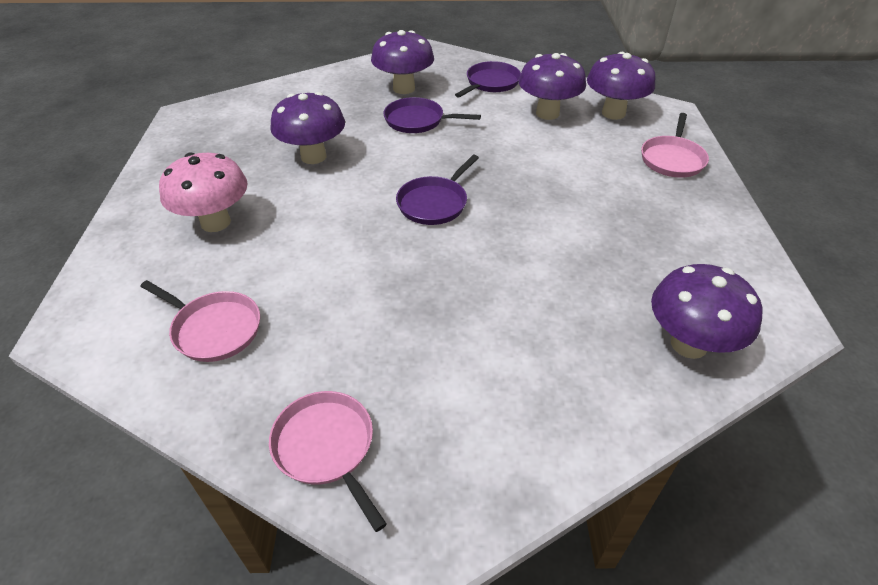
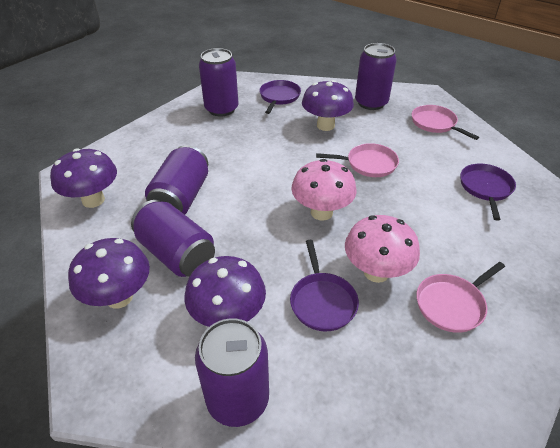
pink mushroom: [159,152,248,232] = 1 -> [291,159,357,221] [345,215,420,283] = 2
purple can: none = 0 -> [131,200,215,277] [145,145,208,215] [195,318,269,427] [199,48,239,116] [355,43,397,110] = 5
purple mushroom: [270,92,345,164] [371,30,434,94] [518,53,586,120] [587,52,655,120] [651,264,762,359] = 5 -> [50,148,117,208] [68,238,150,309] [184,256,266,327] [302,80,354,131] = 4

